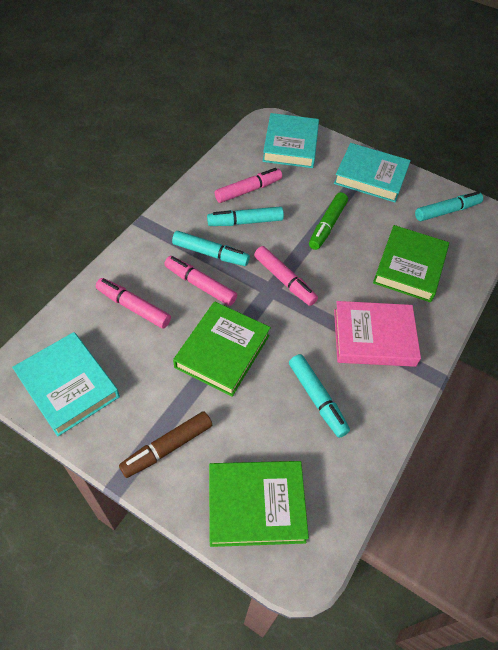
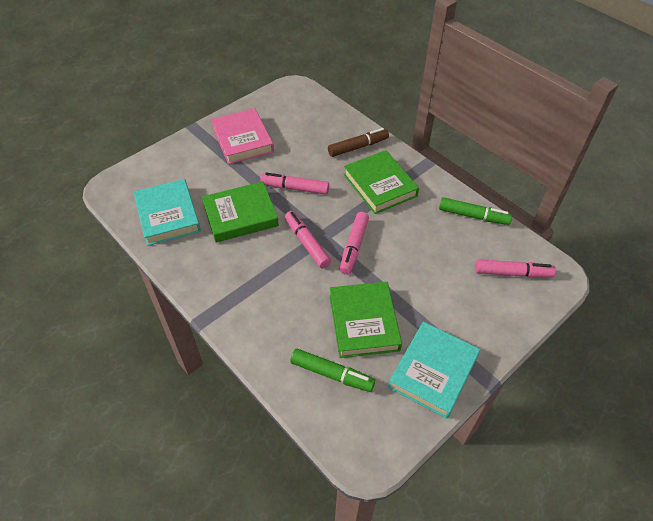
green marker: [309,192,348,250] = 1 -> [290,349,375,392] [439,197,512,225] = 2
turquoise book: [12,332,120,437] [263,113,319,168] [334,143,411,202] = 3 -> [133,179,201,246] [388,322,480,419] = 2
turquoise marker: [172,231,250,266] [207,206,284,226] [289,354,350,438] [415,192,483,221] = 4 -> none = 0

